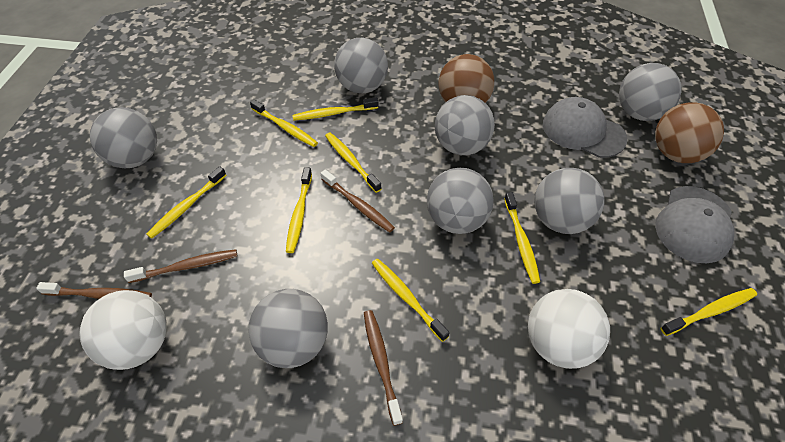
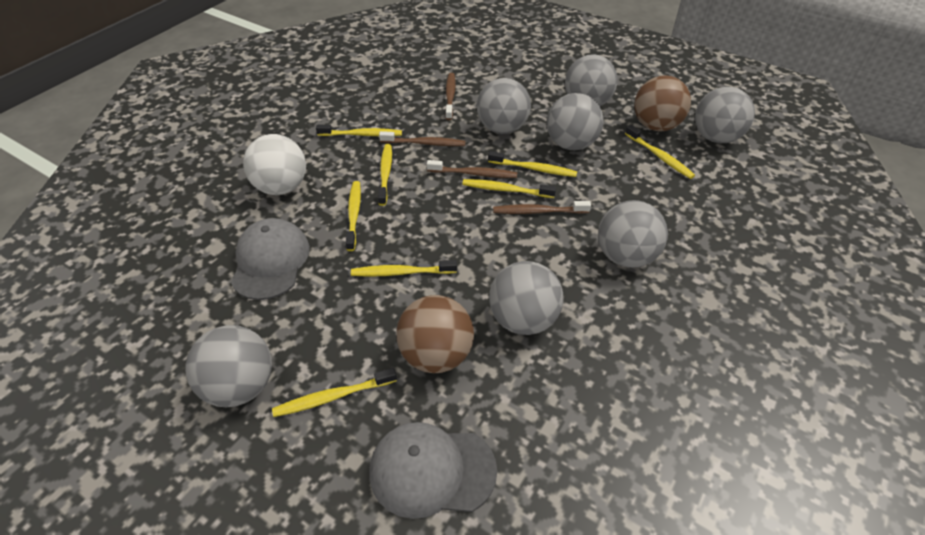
white ball: [79,290,167,370] [528,289,610,369] = 2 -> [243,134,306,195] = 1

